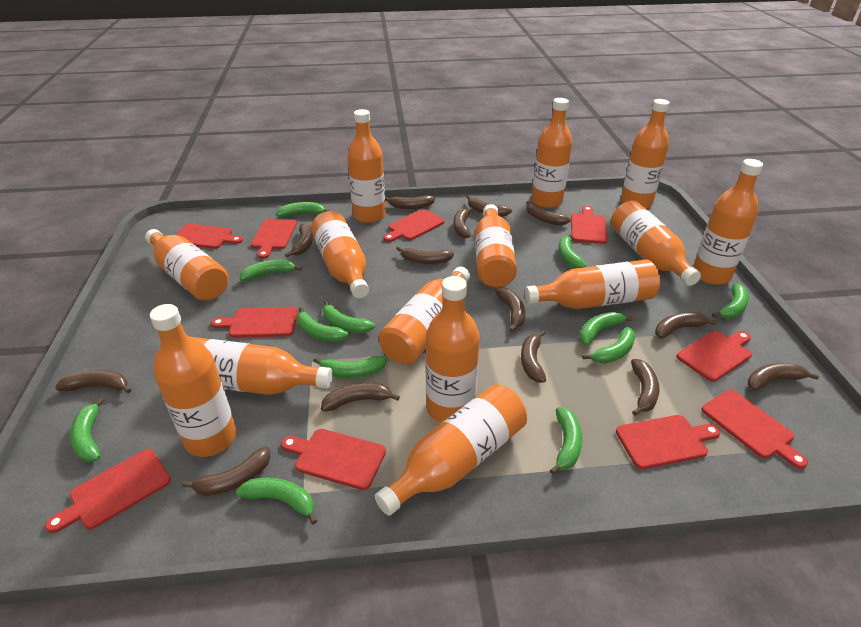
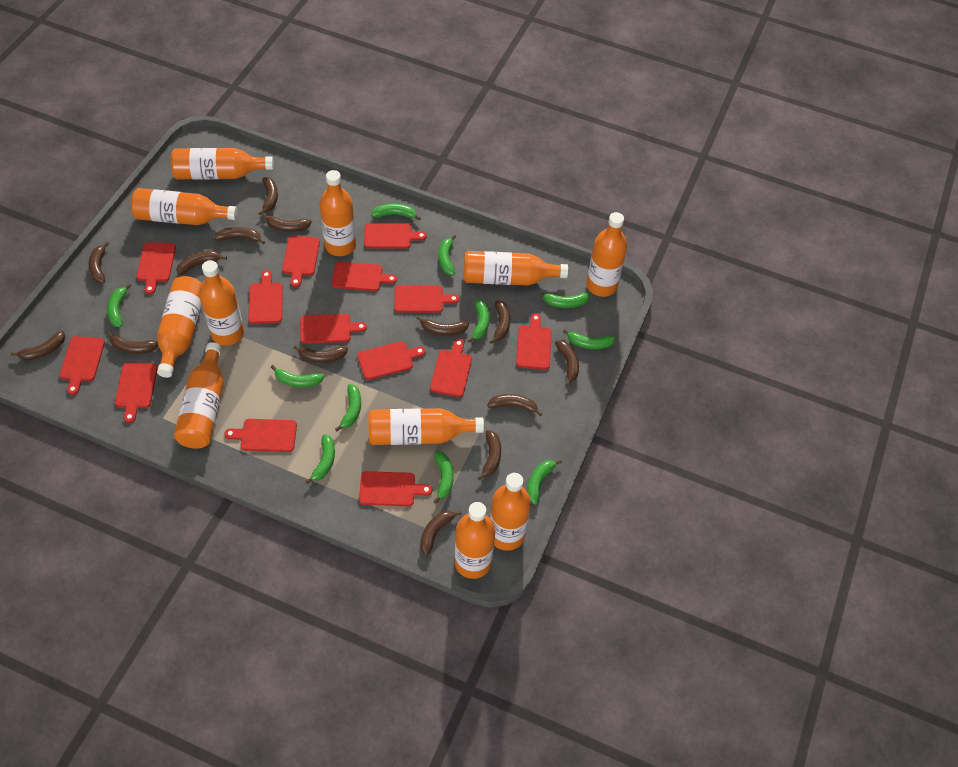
green banana: [70,397,104,462] [236,478,317,525] [239,260,302,281] [276,202,330,218] [297,307,348,342] [313,356,387,378] [323,300,375,333] [550,407,582,475] [559,234,586,269] [579,312,633,345] [582,327,636,364] [712,284,749,319] = 12 -> [107,284,131,327] [271,365,324,387] [305,434,335,484] [335,384,361,431] [371,204,421,220] [434,451,454,504] [439,235,456,275] [468,300,490,343] [527,459,562,505] [539,292,590,308] [563,329,616,349] = 11
orange bottle: [145,229,229,301] [150,304,237,457] [190,337,332,395] [311,211,369,298] [347,109,386,223] [375,384,527,516] [379,267,470,365] [426,276,480,423] [475,204,517,287] [524,259,660,309] [531,98,572,208] [611,201,701,286] [621,99,670,209] [693,159,763,285] = 14 -> [131,188,237,225] [157,276,202,378] [171,148,274,180] [174,342,223,449] [199,260,244,346] [320,170,356,256] [369,408,484,445] [454,502,495,579] [464,251,568,286] [490,473,531,551] [586,212,627,297] = 11
red cutting board: [45,449,171,533] [176,224,243,249] [211,307,298,338] [251,219,297,259] [281,429,386,490] [384,209,445,242] [571,206,608,244] [616,415,721,469] [677,331,752,382] [702,390,808,469] = 10 -> [60,336,105,395] [115,363,158,423] [136,242,176,294] [224,419,297,452] [248,270,283,324] [282,236,320,287] [300,314,367,344] [332,262,397,291] [357,341,426,380] [359,471,432,506] [364,223,427,249] [394,285,459,313] [430,339,472,397] [516,314,552,370] = 14

